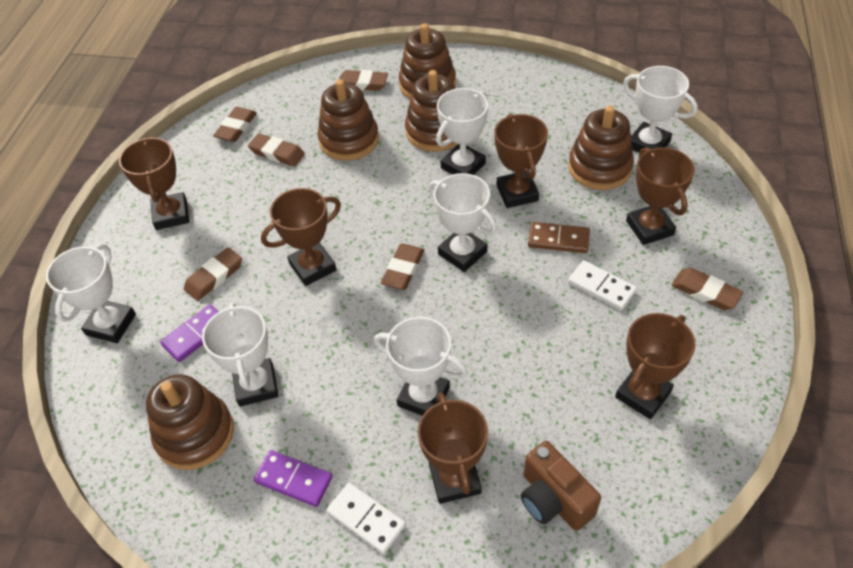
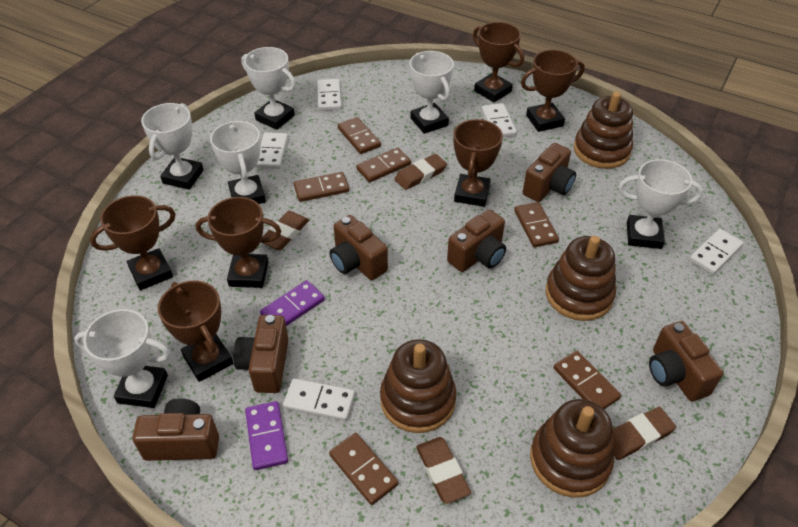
brown camera: [521,441,601,531] = 1 -> [132,398,219,461] [233,315,289,393] [330,215,388,280] [447,210,506,272] [523,143,576,202] [649,321,723,401] = 6
brown domino: [528,222,590,253] = 1 -> [294,172,349,202] [329,433,398,505] [338,117,381,154] [356,148,411,182] [514,202,559,247] [554,351,621,409] = 6
brown eraser: [184,247,242,301] [213,107,257,142] [248,133,305,167] [339,70,388,91] [381,244,424,290] [671,268,743,310] = 6 -> [261,211,309,250] [394,154,447,190] [416,437,471,504] [613,407,676,460] = 4
brown stacking toy: [146,374,234,470] [318,79,379,161] [399,23,456,99] [405,70,457,152] [568,106,634,190] = 5 -> [380,339,457,433] [530,399,614,498] [546,236,616,321] [574,92,633,169] = 4
white domino: [327,483,406,554] [568,260,637,310] = 2 -> [256,132,288,169] [283,378,355,421] [317,79,342,111] [481,103,517,137] [689,229,744,275] = 5

